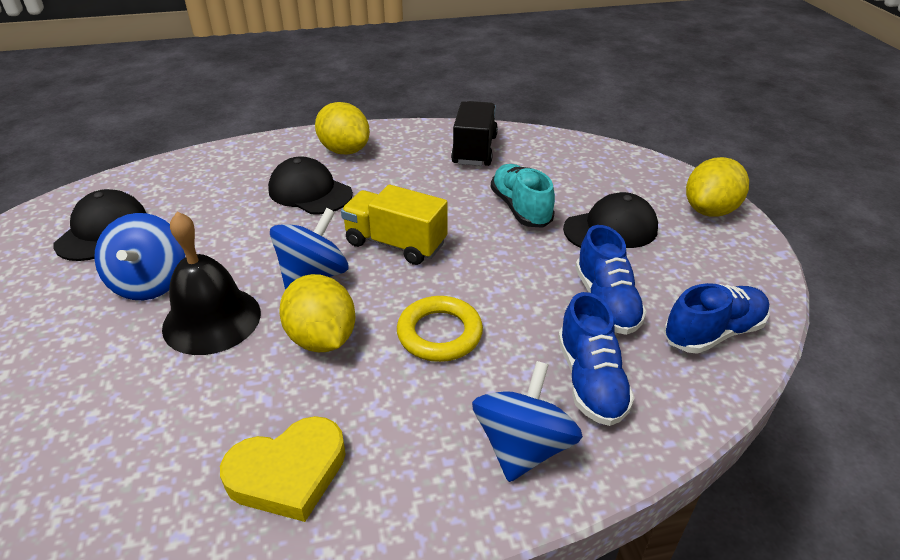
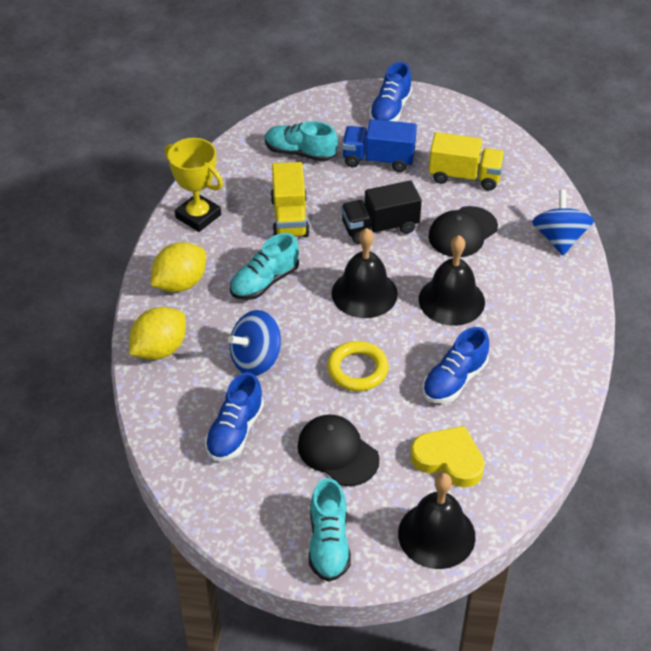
black bell: [162,211,261,355] = 1 -> [332,228,398,318] [398,473,475,569] [419,235,485,326] = 3
black cap: [53,189,146,261] [268,156,353,214] [563,192,658,248] = 3 -> [297,414,380,486] [428,206,498,257] = 2
blue spinning top: [94,213,185,300] [270,208,348,290] [472,361,583,482] = 3 -> [228,310,281,376] [532,190,594,255] = 2
blue truck: none = 0 -> [342,119,417,172] = 1
turquoise shoe: [491,164,555,228] = 1 -> [230,233,299,300] [265,121,338,162] [309,478,351,582] = 3
yellow lemon: [279,274,355,352] [315,102,370,155] [686,157,749,217] = 3 -> [129,307,186,360] [150,242,206,292] = 2
yellow trophy: none = 0 -> [165,138,223,232] = 1
yellow truck: [341,184,448,265] = 1 -> [271,162,310,237] [429,132,505,191] = 2

